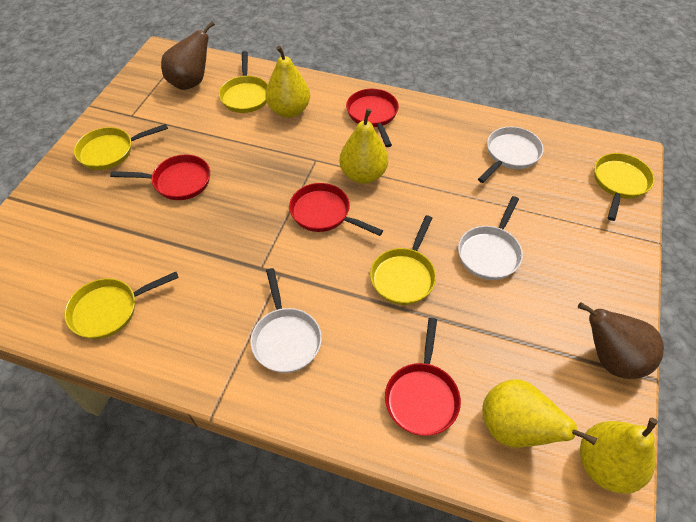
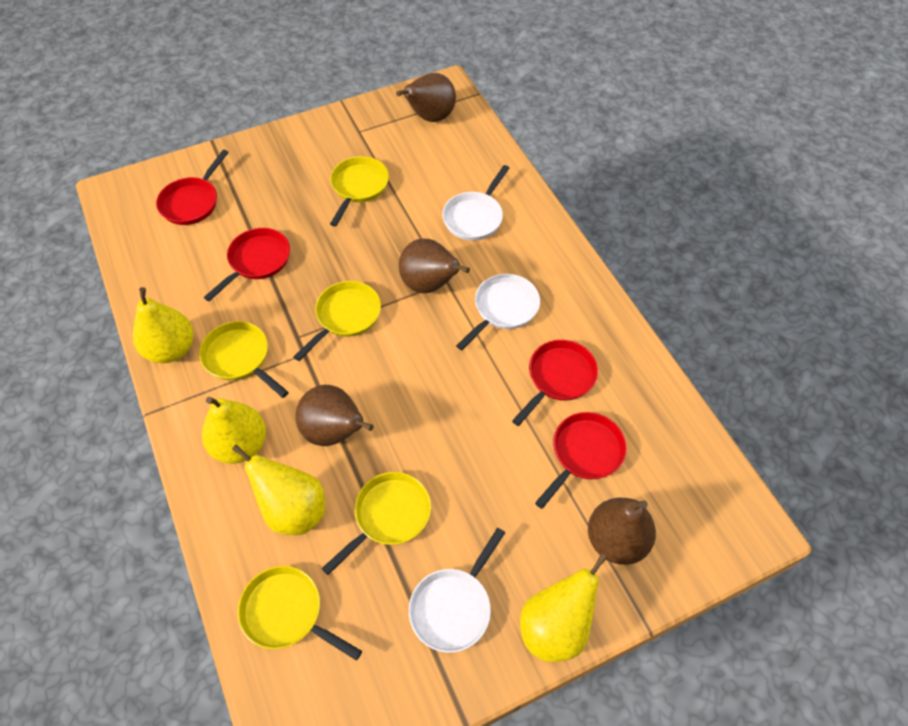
brown pear: [161,21,215,90] [578,302,664,379] = 2 -> [296,385,374,446] [396,73,456,122] [399,239,470,293] [588,498,656,565] = 4

